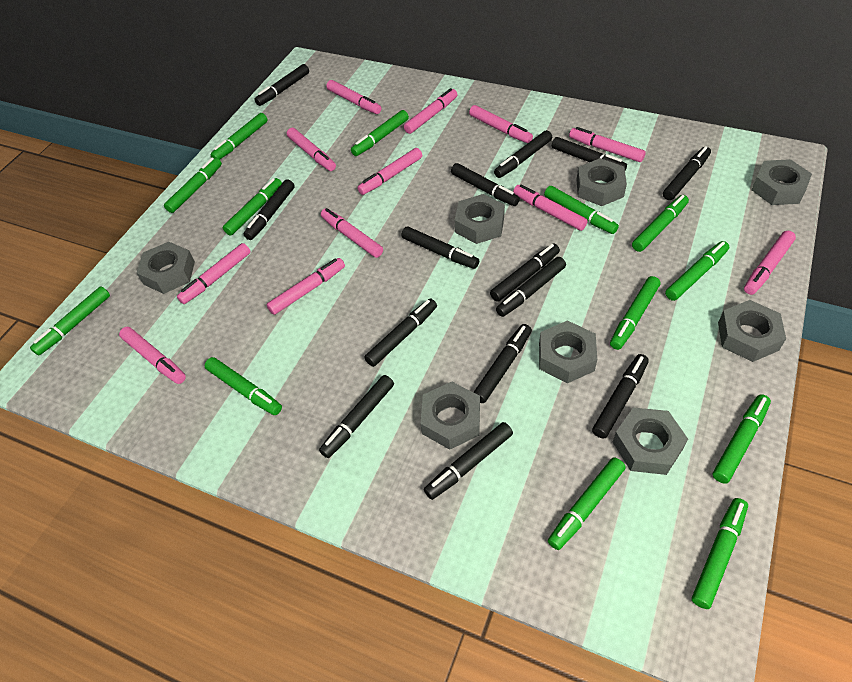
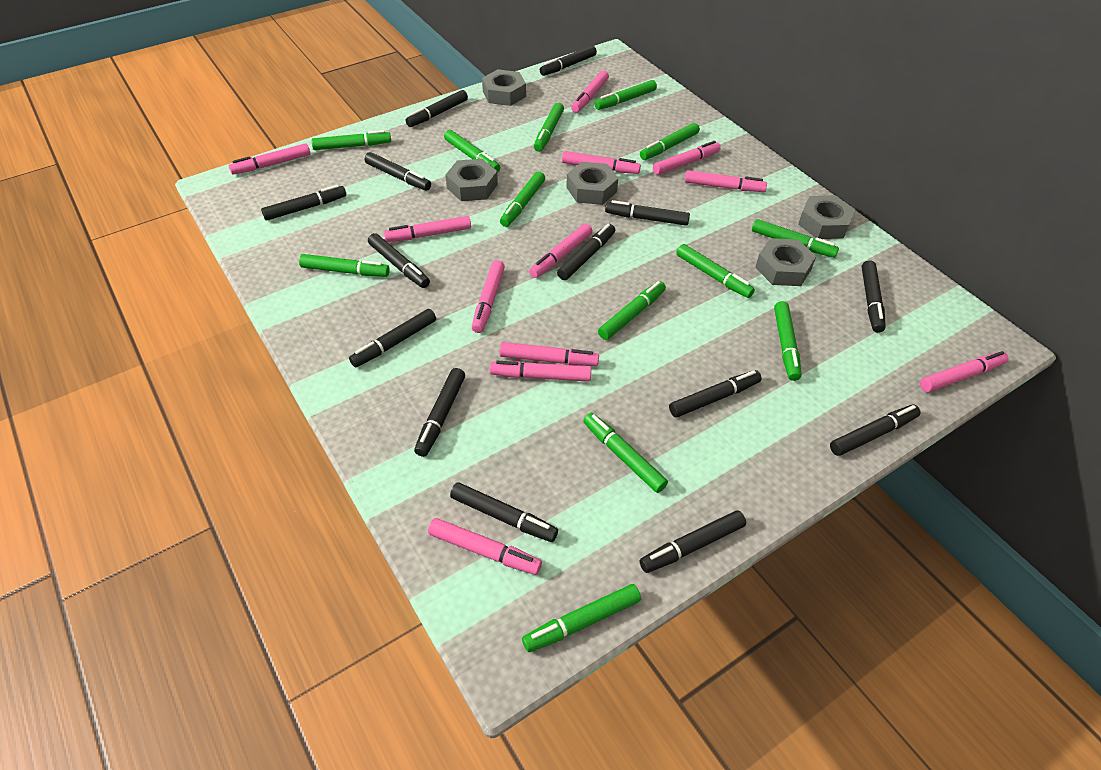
grey nut: [137,242,195,294] [421,382,480,450] [455,194,505,244] [539,320,597,383] [577,158,627,206] [613,408,688,475] [718,300,786,362] [752,159,812,205] = 8 -> [445,159,498,201] [482,69,526,106] [566,162,618,205] [755,238,816,286] [798,195,855,239] = 5

